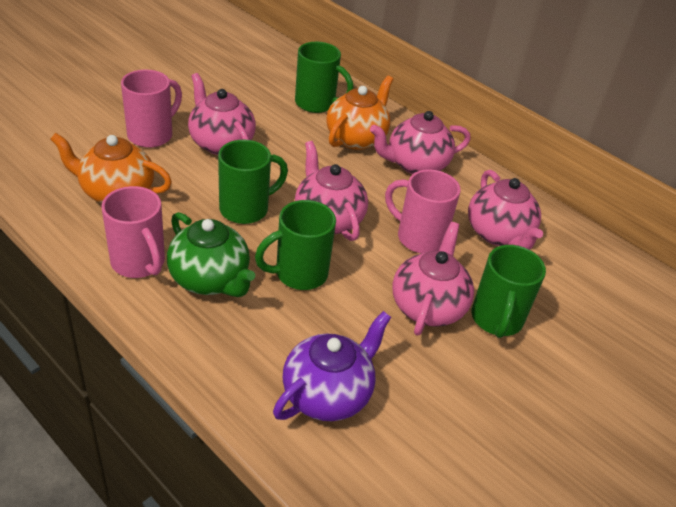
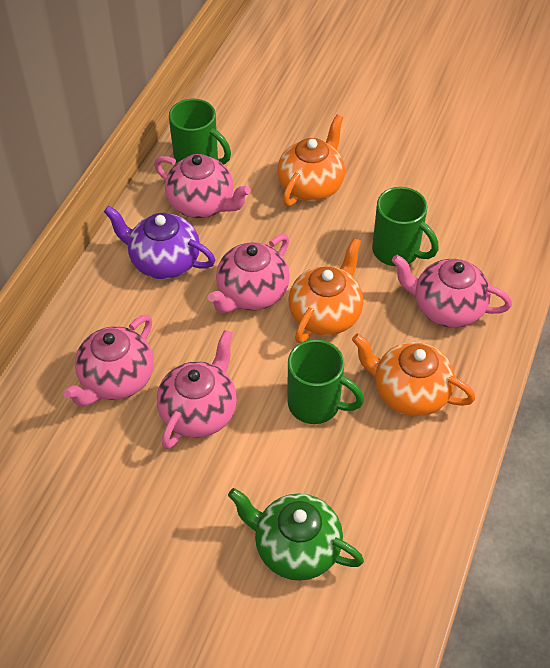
green mug: [218,140,288,224] [255,200,336,290] [295,42,353,113] [471,245,546,338] = 4 -> [169,99,231,165] [288,339,364,424] [372,187,439,266] = 3
orange teapot: [50,133,172,203] [326,75,393,150] = 2 -> [277,115,345,206] [289,238,363,343] [352,334,475,417] = 3
pink mug: [101,186,165,278] [121,70,182,148] [385,169,461,253] = 3 -> none = 0

